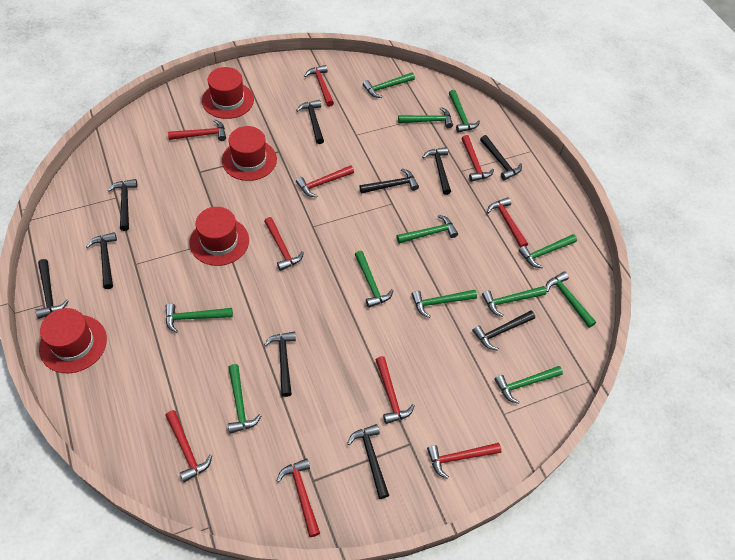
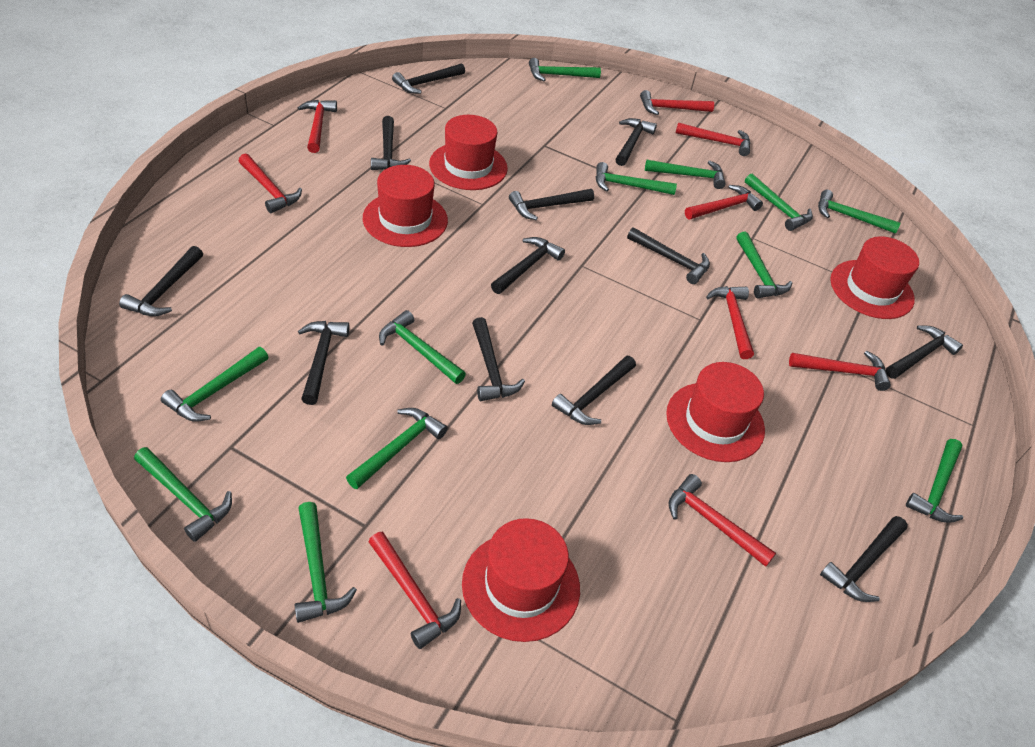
black hammer: [35,259,69,319] [86,232,117,289] [108,179,137,231] [264,332,296,397] [296,100,324,144] [347,424,389,499] [359,168,419,194] [422,147,451,195] [472,311,535,351] [480,135,522,180] = 10 -> [119,246,203,316] [298,321,350,405] [371,116,411,170] [392,63,465,94] [472,317,525,401] [491,237,565,294] [509,189,594,220] [552,356,636,425] [615,118,657,166] [627,227,710,284] [820,516,908,602] [886,325,963,379] = 12
red hammer: [165,410,212,483] [168,119,226,141] [264,217,304,271] [277,458,320,537] [296,165,354,197] [304,65,334,107] [376,356,415,424] [427,443,501,479] [461,135,494,182] [487,197,528,248] = 10 -> [239,154,302,213] [298,100,337,153] [369,532,461,649] [640,90,714,115] [669,474,776,567] [676,122,750,156] [685,185,763,219] [706,286,754,359] [789,351,891,391] = 9
red hat: [39,308,107,373] [189,207,249,266] [202,67,254,119] [222,126,277,181] = 4 -> [363,165,448,247] [429,115,508,190] [462,518,580,642] [666,362,765,462] [830,236,919,319] = 5

